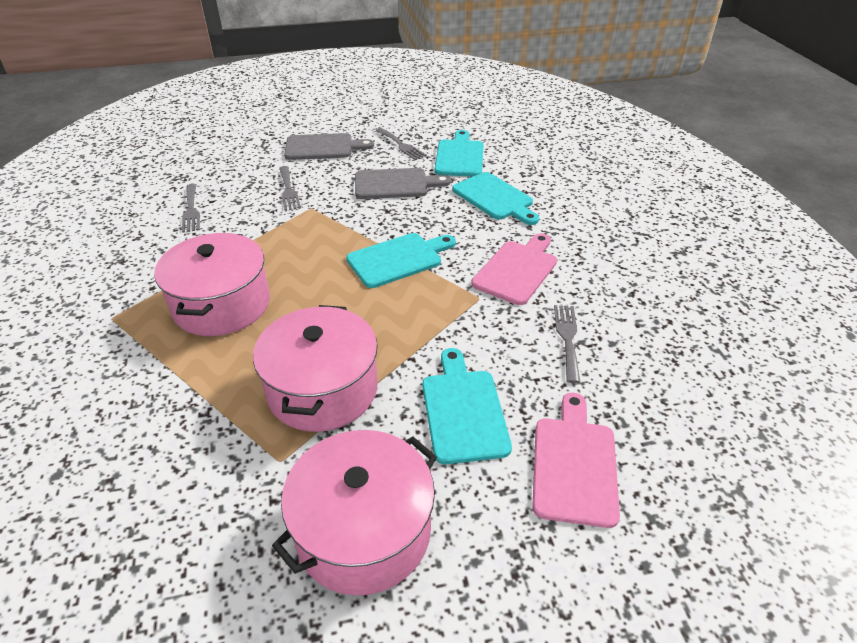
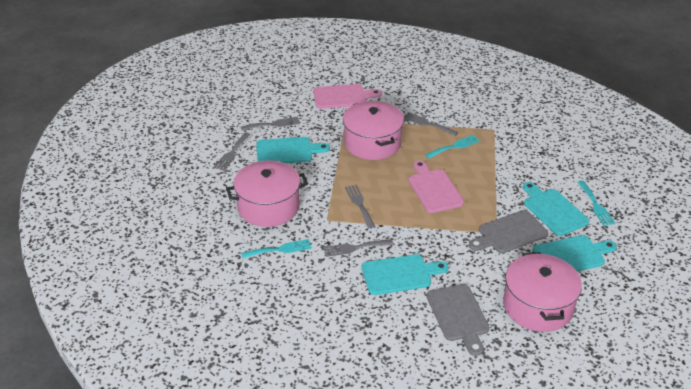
grey fork: [182,184,200,233] [280,166,301,211] [376,128,427,160] [554,305,580,383] = 4 -> [213,132,251,171] [241,117,300,131] [323,239,393,257] [345,184,375,228] [404,112,458,136] = 5
turquoise fork: none = 0 -> [241,239,312,258] [425,135,480,158] [577,181,615,226] = 3

